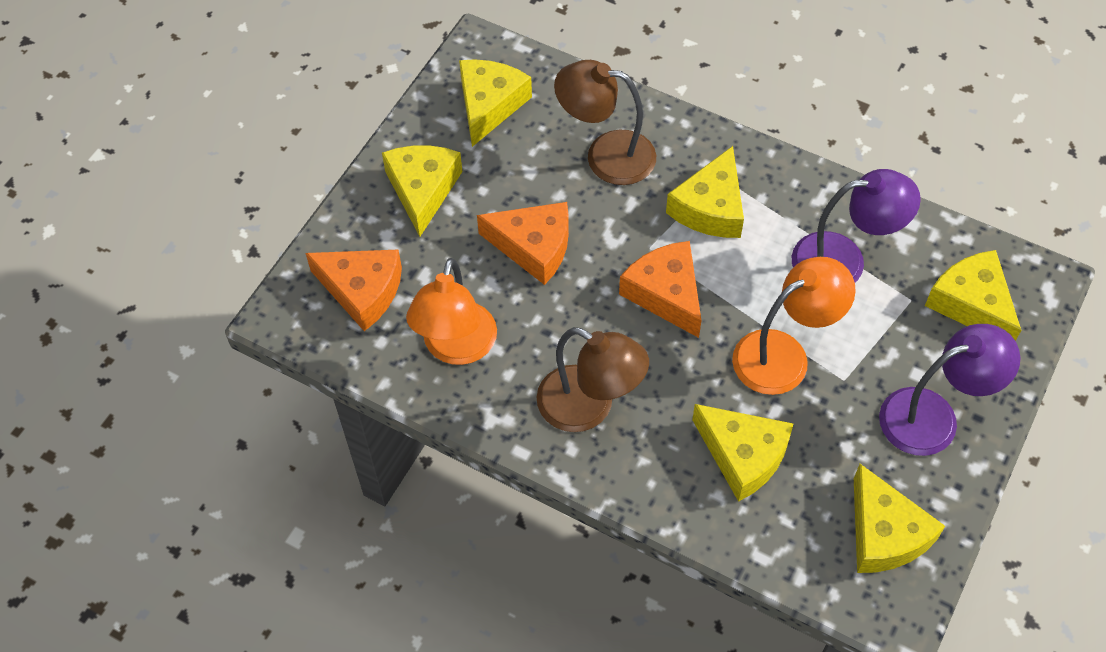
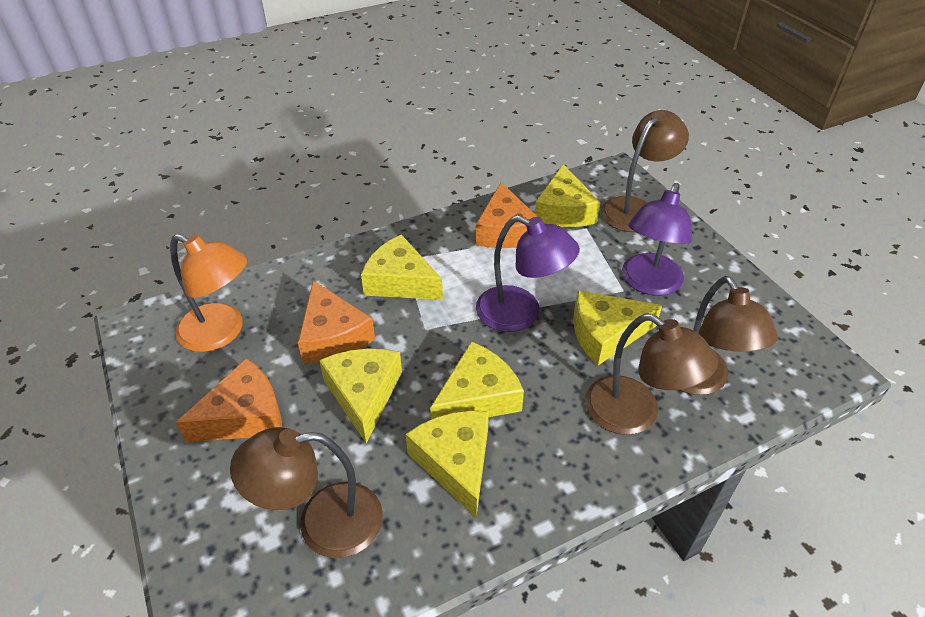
brown lamp: [537,327,649,432] [554,60,656,185] = 2 -> [230,427,383,558] [585,313,718,435] [601,110,689,232] [680,276,778,395] = 4
orange lamp: [406,258,497,365] [732,257,856,395] = 2 -> [170,234,247,352] = 1

